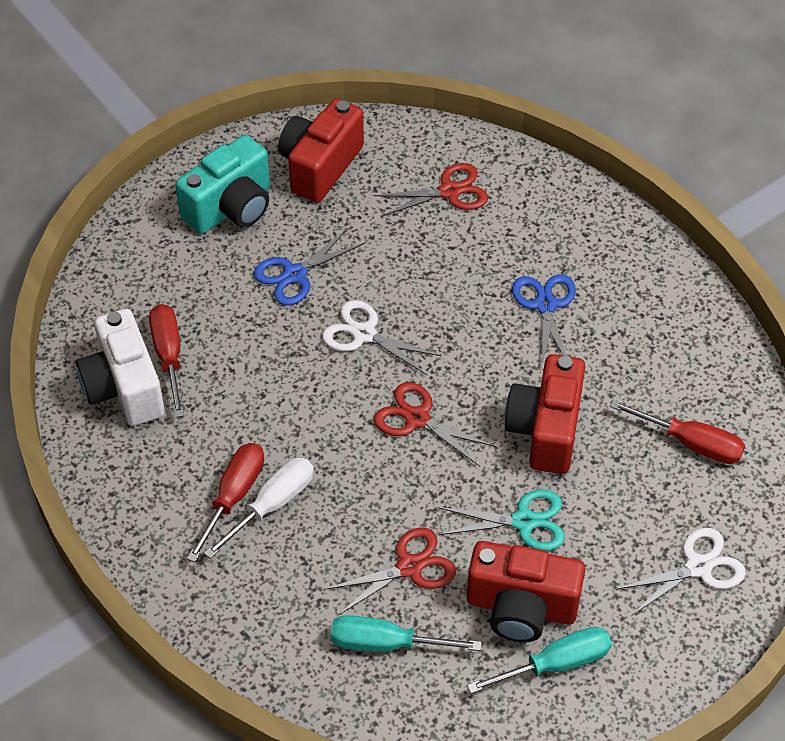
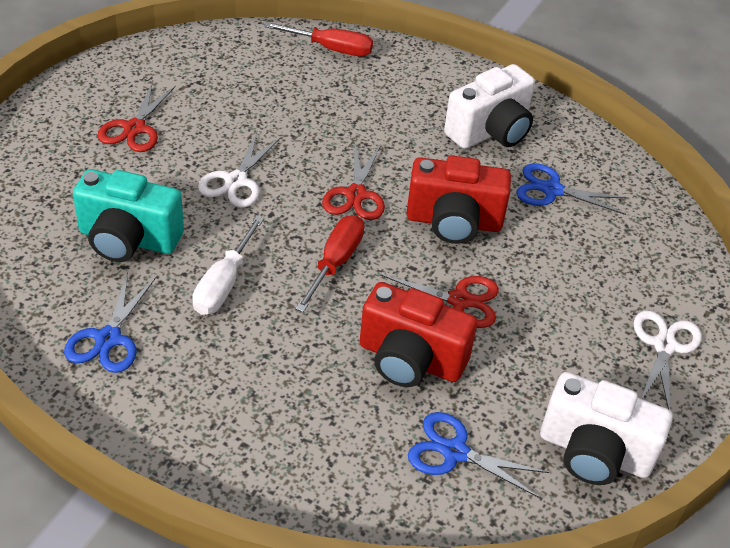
blue scissors: [254,228,365,305] [512,274,576,369] = 2 -> [64,273,156,373] [408,412,549,498] [516,163,629,215] = 3
red camera: [278,99,364,203] [467,541,585,642] [504,354,586,474] = 3 -> [360,282,478,387] [406,155,511,244] = 2
red screwdriver: [149,304,184,418] [187,443,264,562] [610,400,745,464] = 3 -> [264,22,373,56] [295,215,365,312] = 2
turquoise scissors: [437,489,565,551] = 1 -> none = 0
turquoise screwdriver: [331,615,482,652] [467,627,612,694] = 2 -> none = 0
white camera: [76,309,165,426] = 1 -> [444,64,535,149] [540,372,673,485] = 2

